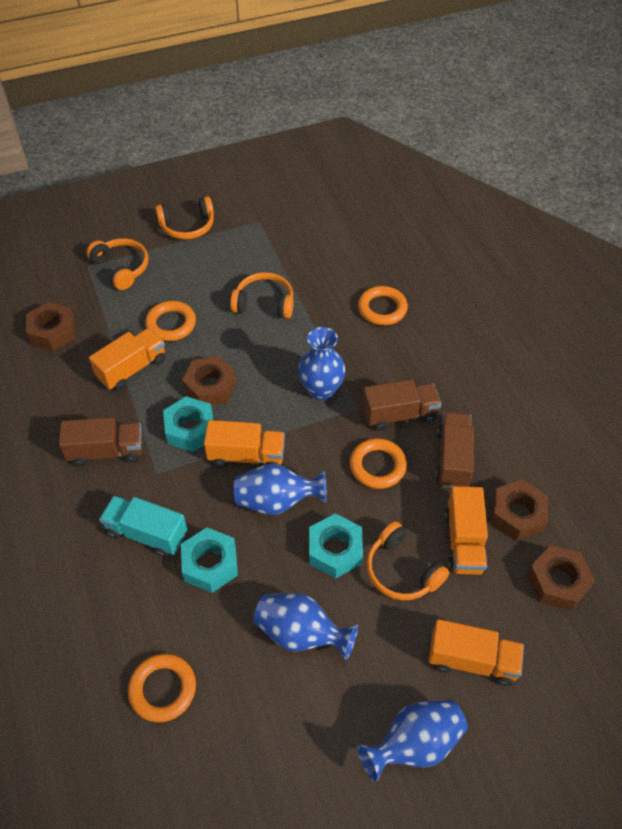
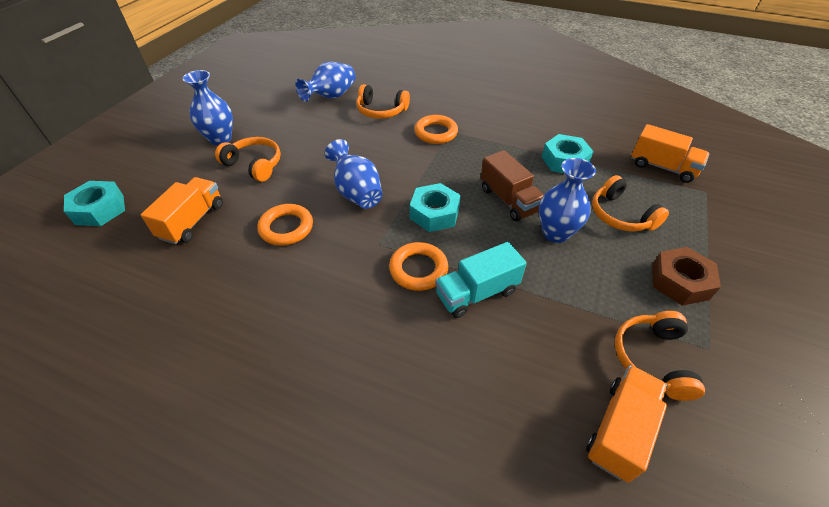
brown nut: [26,302,76,351] [182,356,237,406] [491,479,548,541] [527,545,595,611] = 4 -> [652,247,721,306] = 1
brown truck: [59,417,143,467] [362,379,441,431] [436,412,474,488] = 3 -> [481,150,544,221] = 1
orange ring: [128,654,196,722] [145,301,196,341] [350,438,407,489] [358,286,408,325] = 4 -> [258,204,313,246] [389,242,448,291] [414,115,458,144] = 3
orange truck: [89,328,166,391] [204,420,285,468] [428,619,524,686] [445,486,488,575] = 4 -> [141,177,223,244] [586,365,668,483] [631,124,709,183] = 3

